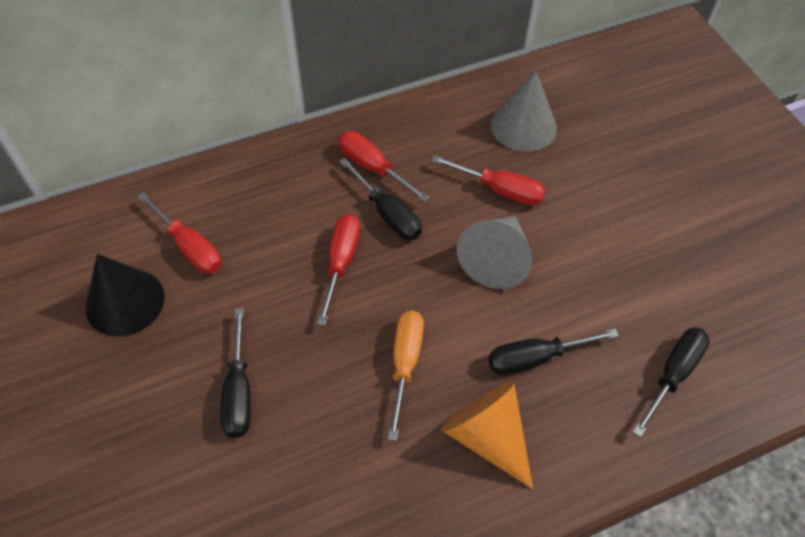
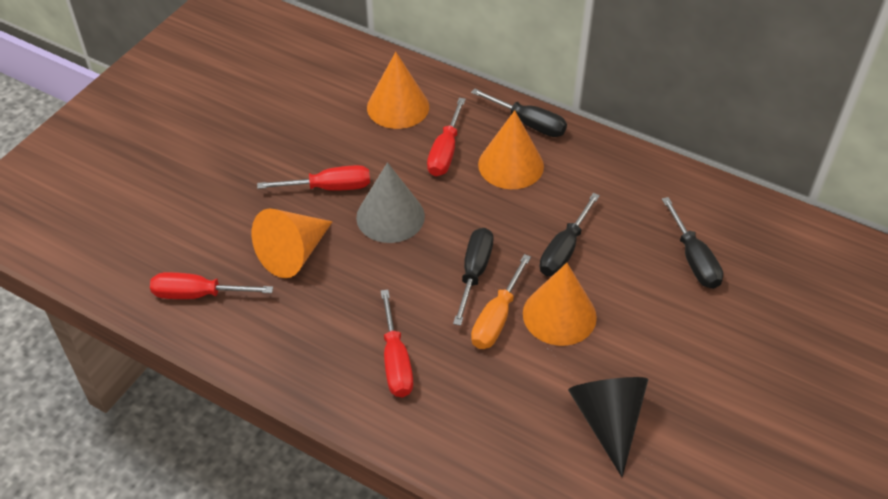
grey cone: [457,216,532,289] [491,70,557,152] = 2 -> [356,162,425,243] = 1
orange cone: [441,381,533,489] = 1 -> [252,209,332,278] [367,52,429,129] [478,110,544,189] [523,263,597,346] = 4

